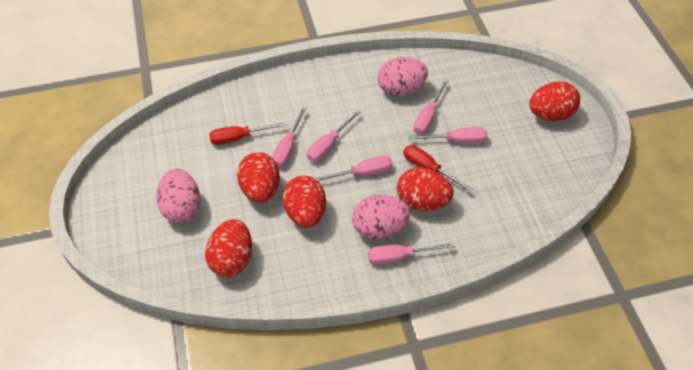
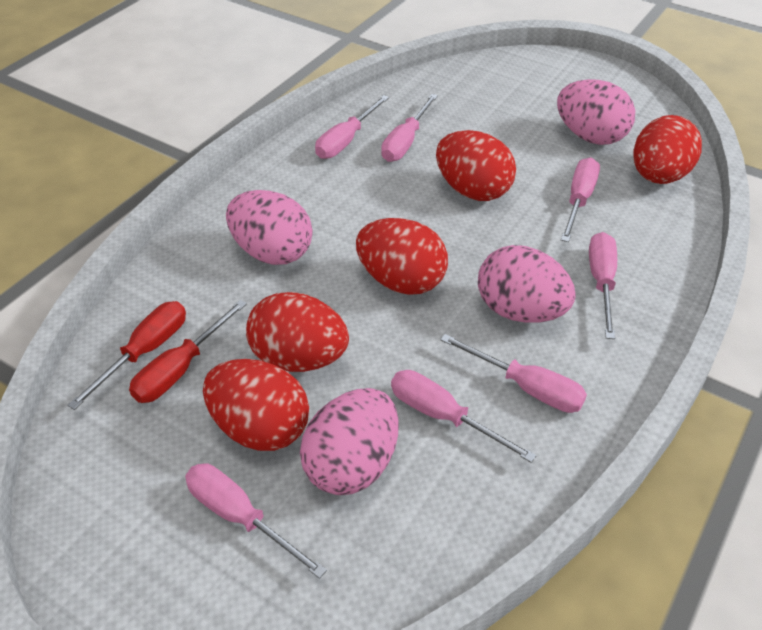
pink egg: [156,169,201,223] [352,195,410,239] [378,57,428,96] = 3 -> [226,190,313,265] [300,388,399,495] [478,245,576,323] [557,79,635,145] = 4
pink screwdriver: [272,106,307,167] [307,110,361,162] [314,156,392,182] [368,243,455,265] [409,127,488,143] [413,79,448,134] = 6 -> [185,463,327,579] [315,95,389,159] [381,94,438,162] [391,370,537,463] [440,334,587,413] [561,158,600,242] [589,232,617,339] = 7

